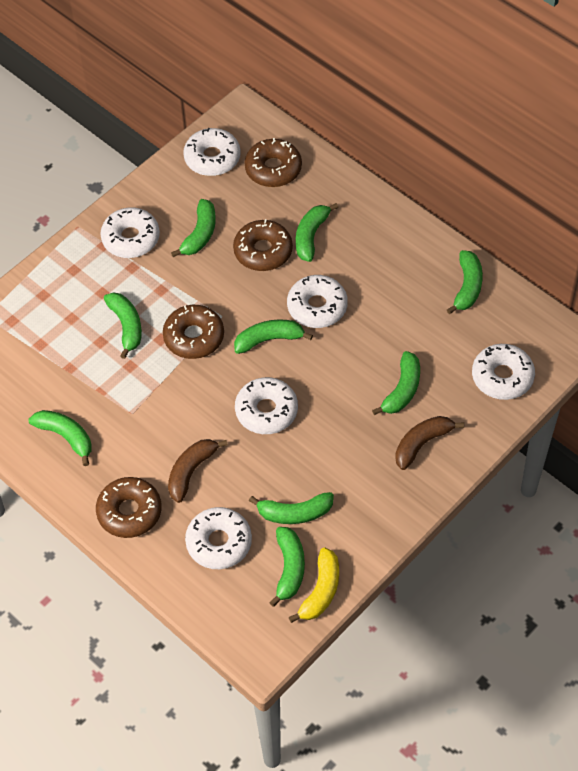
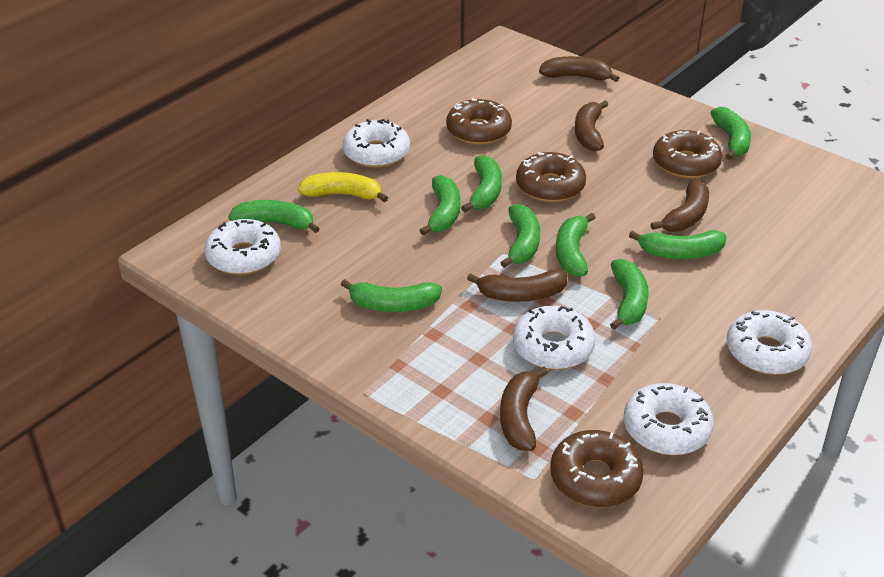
brown banana: [168,439,228,503] [395,416,464,470] = 2 -> [467,269,567,302] [500,367,548,451] [539,56,619,82] [575,101,608,152] [651,180,709,232] = 5
white donut: [100,207,160,258] [183,128,241,176] [185,507,252,569] [235,377,298,434] [287,275,348,328] [472,344,535,400] = 6 -> [205,219,281,275] [343,119,410,168] [513,306,595,370] [624,383,714,455] [727,310,812,375] = 5

